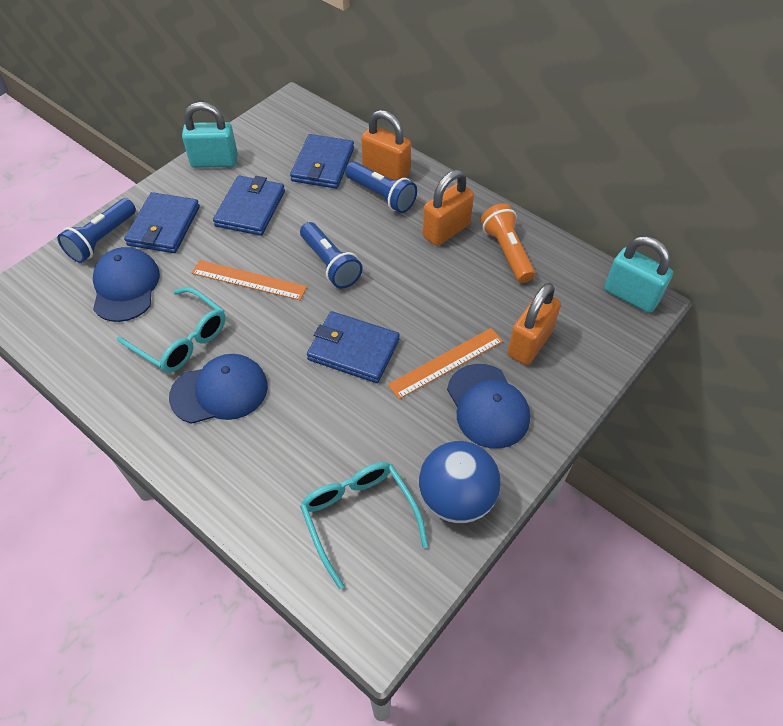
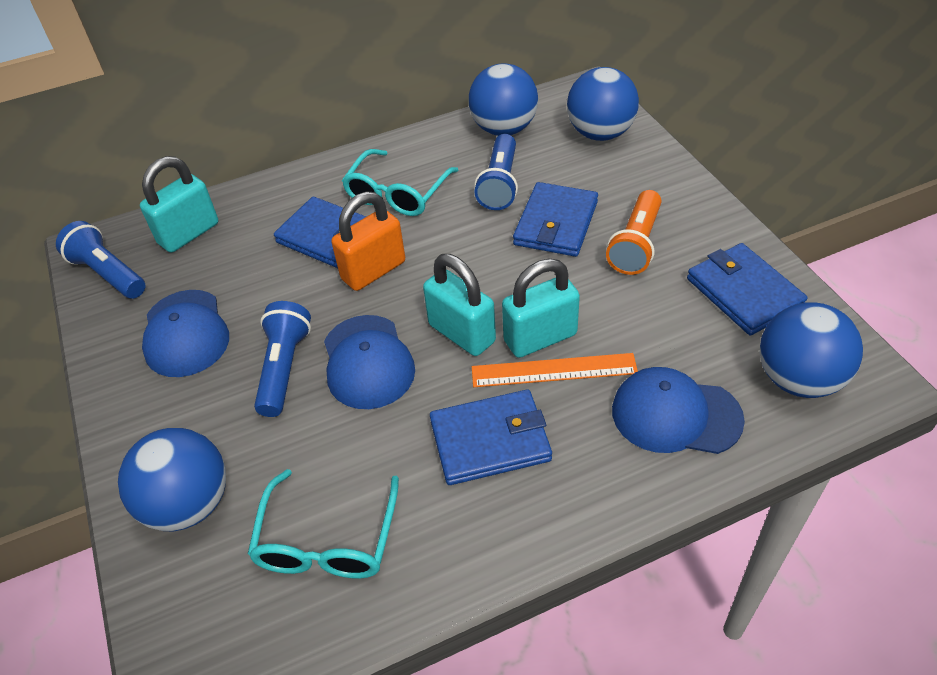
blue ball: [419,441,501,523] = 1 -> [118,428,226,531] [469,63,538,136] [567,67,639,141] [760,303,863,398] = 4
orange padlock: [361,110,411,180] [423,170,474,246] [507,283,561,365] = 3 -> [331,192,405,291] = 1
orange ruler: [192,260,307,300] [388,328,503,399] = 2 -> [472,353,638,387] = 1
turquoise padlock: [182,102,238,168] [604,236,673,313] = 2 -> [140,156,218,253] [423,254,496,356] [502,259,580,358] = 3

